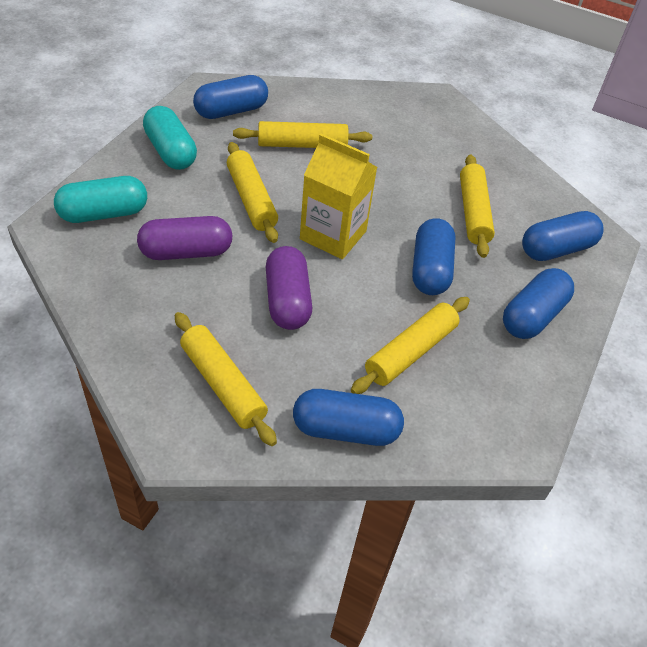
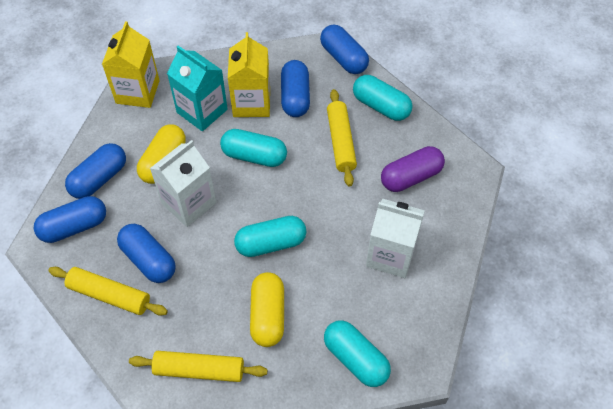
purple capsule: [137,216,232,260] [266,246,312,330] = 2 -> [381,146,445,192] = 1
turquoise capsule: [54,176,147,223] [143,106,197,170] = 2 -> [220,129,287,167] [234,216,307,257] [324,320,391,387] [353,75,413,121] = 4
turquoise carton: none = 0 -> [167,46,228,131] = 1
white carton: none = 0 -> [150,140,216,227] [366,199,425,278] = 2
yellow capsule: none = 0 -> [137,124,186,184] [250,272,284,347] = 2
yellow carton: [300,134,377,259] = 1 -> [102,21,160,108] [228,32,270,117] = 2
yellow rolling pin: [175,312,277,446] [227,142,278,243] [233,121,372,148] [351,297,470,394] [460,154,495,258] = 5 -> [48,267,168,316] [129,351,267,382] [327,89,357,187] = 3

